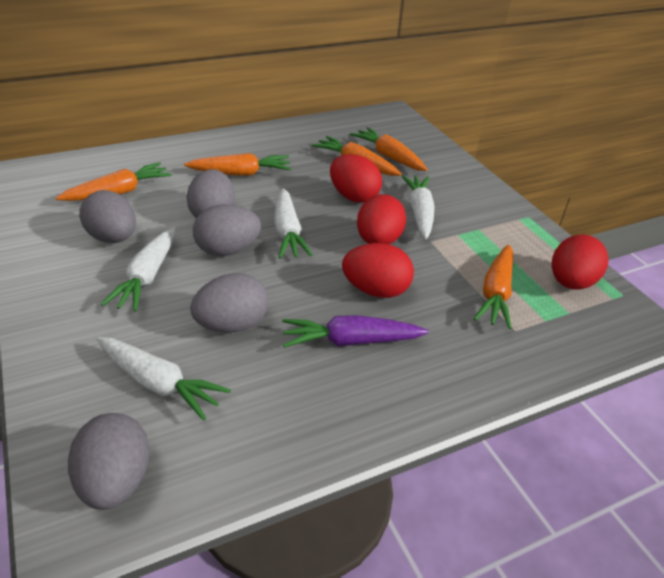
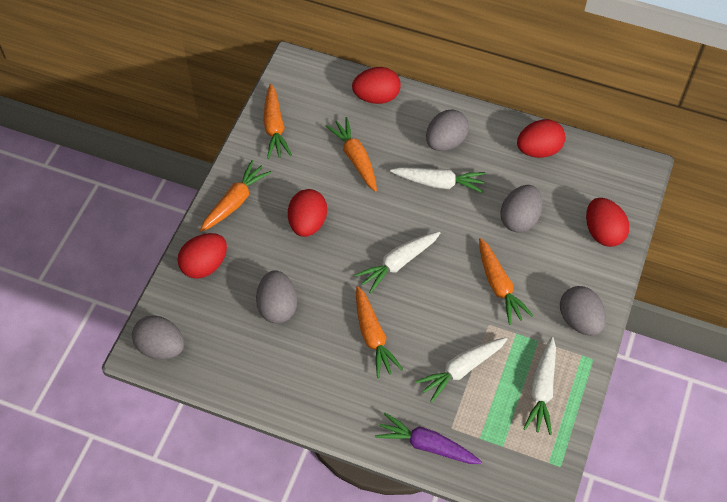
red egg: [330,154,382,203] [342,243,414,298] [357,194,406,244] [552,235,608,290] = 4 -> [177,233,227,279] [288,189,327,237] [352,67,401,104] [517,119,565,158] [586,198,629,247] = 5

